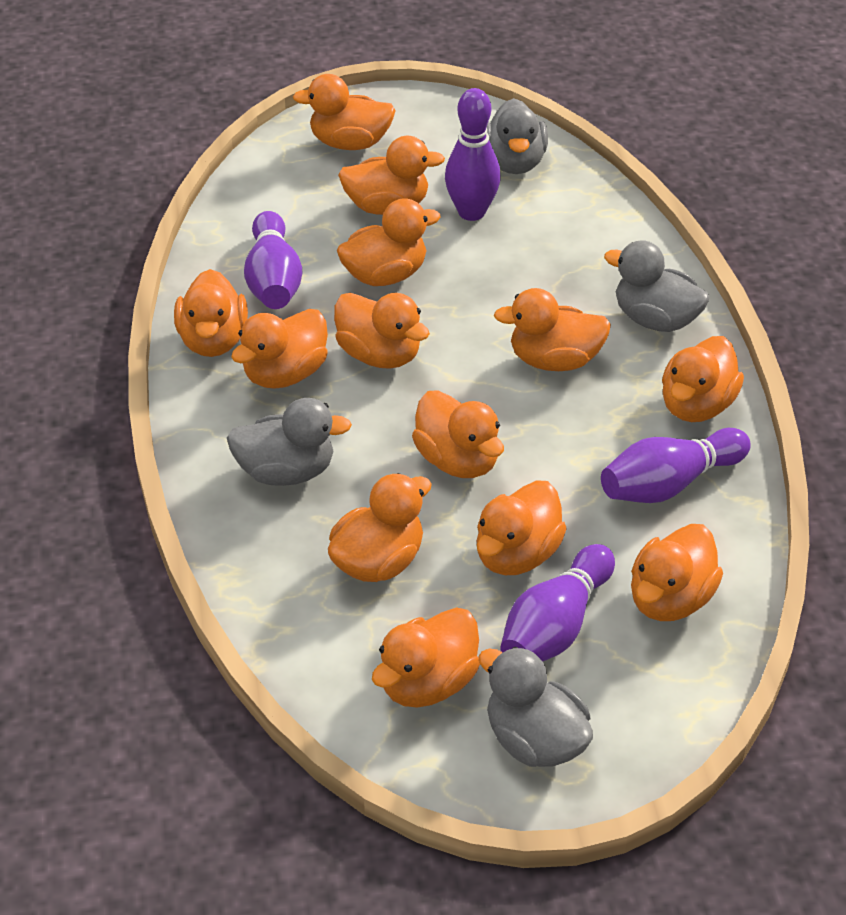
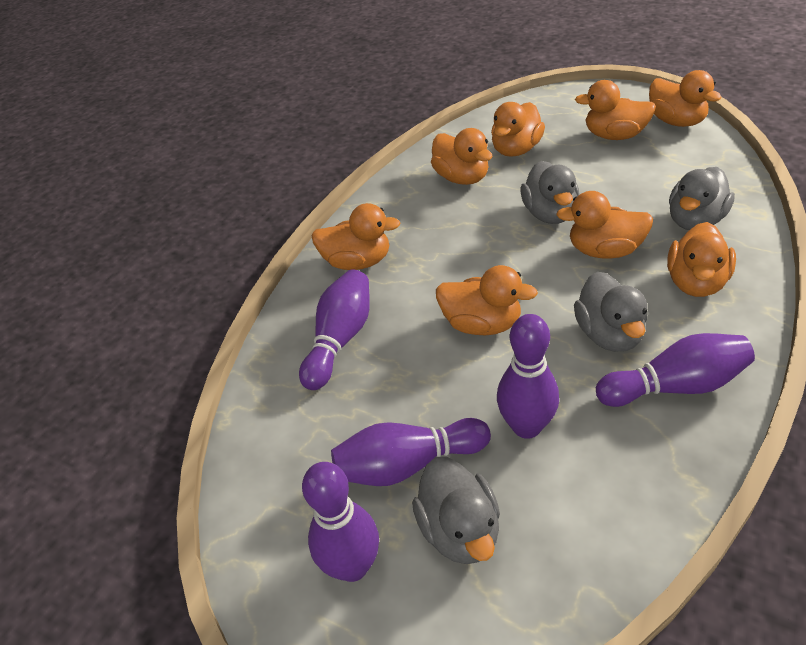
orange duck: [174,269,248,357] [231,309,328,389] [293,74,396,150] [328,473,432,582] [334,293,430,369] [337,198,441,286] [338,136,445,215] [372,607,480,708] [412,390,504,478] [476,480,567,575] [494,288,611,371] [631,524,723,621] [662,336,744,422] = 13 -> [312,203,401,270] [431,128,493,185] [436,265,538,336] [491,102,545,157] [556,191,653,259] [575,80,656,140] [649,70,722,127] [667,222,736,297] = 8
purple bowling pin: [244,211,303,309] [445,88,501,221] [500,544,615,661] [601,428,751,503] = 4 -> [299,270,370,390] [302,462,379,582] [331,418,491,486] [497,314,559,439] [596,333,755,407] = 5

